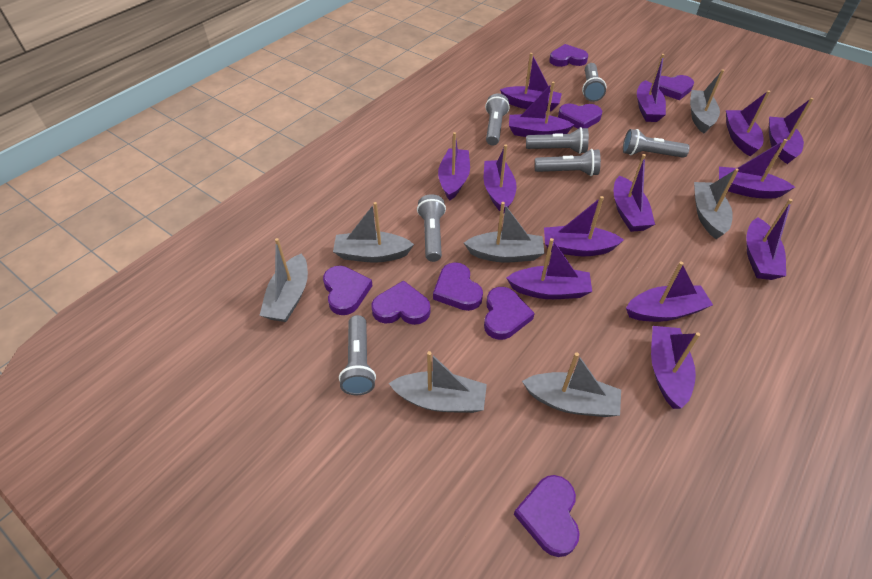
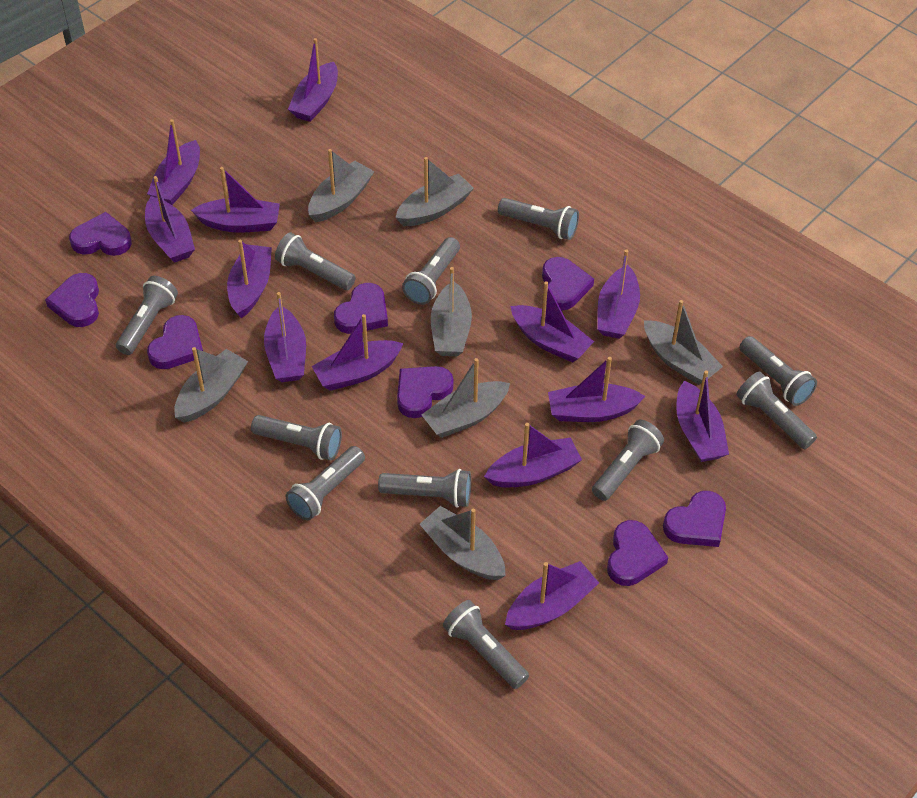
grey flashlight: [339,315,376,395] [417,194,446,262] [485,94,510,146] [526,127,589,154] [535,149,601,176] [582,63,606,102] [623,129,690,158] = 7 -> [116,276,178,355] [251,415,342,460] [275,232,356,290] [285,446,365,520] [378,469,471,508] [402,237,460,305] [443,600,529,689] [498,198,579,240] [592,420,664,501] [736,371,817,449] [739,336,817,406] = 11
purple boat: [438,132,470,201] [484,144,517,214] [500,53,562,111] [506,238,592,299] [509,82,574,137] [544,196,624,256] [614,154,655,232] [626,262,713,322] [637,54,666,122] [651,326,700,409] [719,139,795,198] [726,90,770,156] [746,199,793,280] [769,98,813,164] = 14 -> [145,176,195,263] [147,119,200,205] [191,167,280,232] [227,240,272,318] [264,292,306,382] [288,38,338,122] [312,314,404,391] [484,423,582,487] [505,561,599,630] [510,281,594,363] [548,357,645,422] [597,249,640,339] [676,370,729,462] = 13

